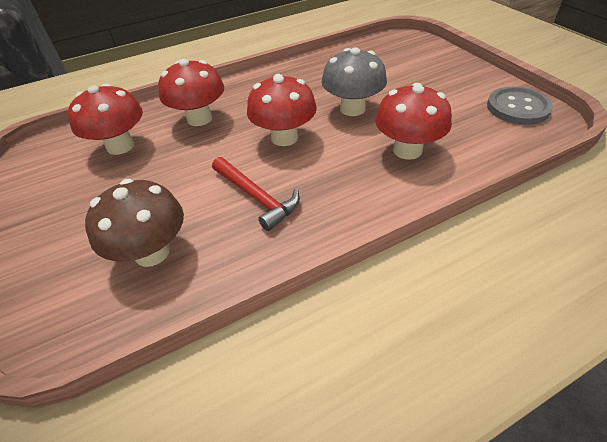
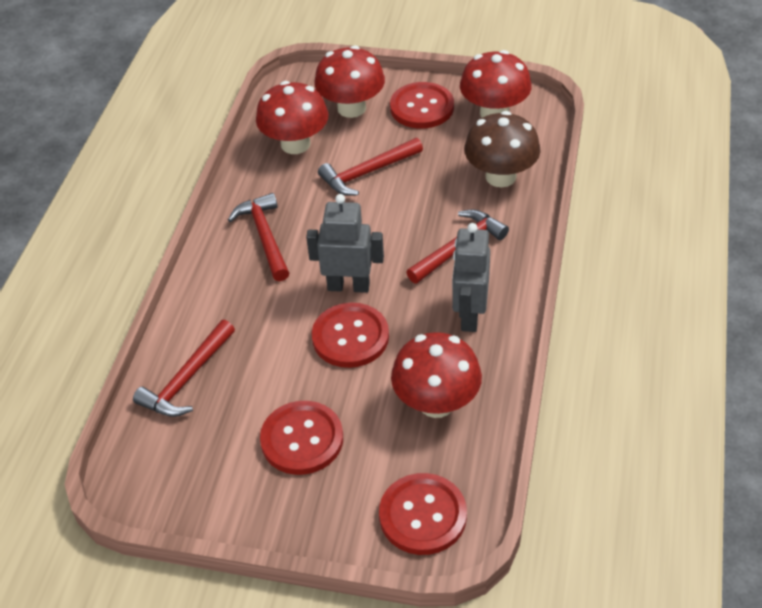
grey button: [487,87,553,125] = 1 -> none = 0
grey mushroom: [321,47,387,116] = 1 -> none = 0
grey robot: none = 0 -> [306,194,384,293] [452,223,490,332] = 2
red button: none = 0 -> [260,401,343,475] [312,303,389,368] [379,473,467,555] [390,82,454,129] = 4
red hammer: [212,157,300,231] = 1 -> [133,320,235,417] [228,193,289,281] [318,138,423,196] [406,210,509,284] = 4

